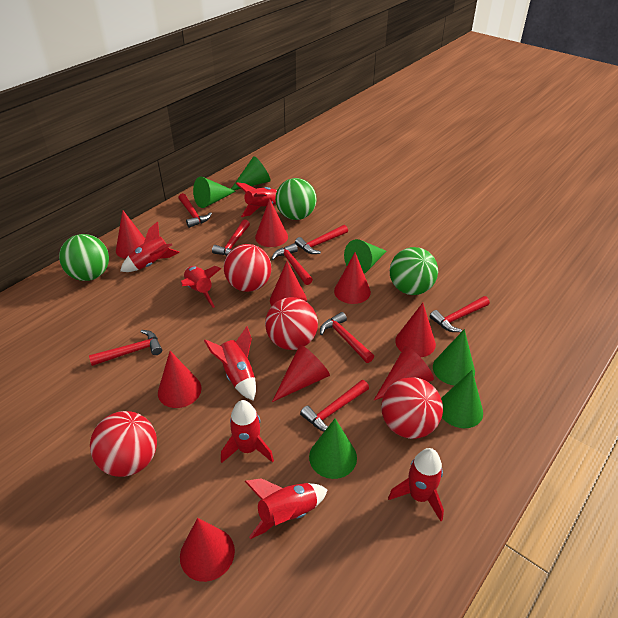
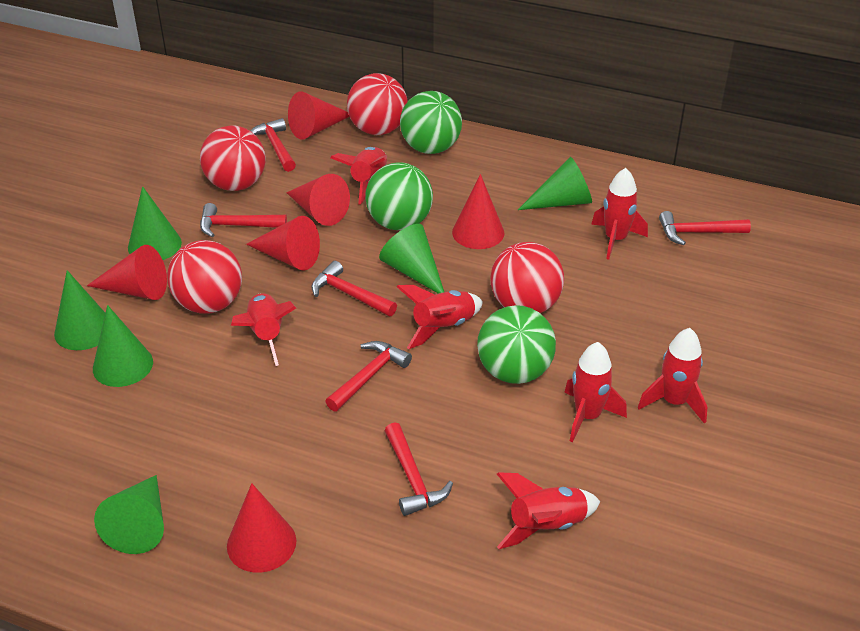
red cone: [116,211,145,259] [158,351,202,408] [180,518,235,582] [255,199,288,247] [270,261,307,306] [272,345,330,402] [334,252,371,304] [374,346,434,400] [395,303,436,357] = 9 -> [87,245,167,300] [227,483,296,573] [246,216,320,271] [286,174,350,226] [288,91,350,140] [452,174,505,249] = 6
red hammer: [89,330,162,366] [178,193,212,228] [212,219,250,256] [271,243,313,285] [295,225,348,254] [300,380,369,432] [320,312,374,363] [430,296,490,332] = 8 -> [200,203,287,237] [251,118,296,172] [311,261,397,316] [325,341,412,412] [385,423,453,516] [659,211,751,245] = 6

